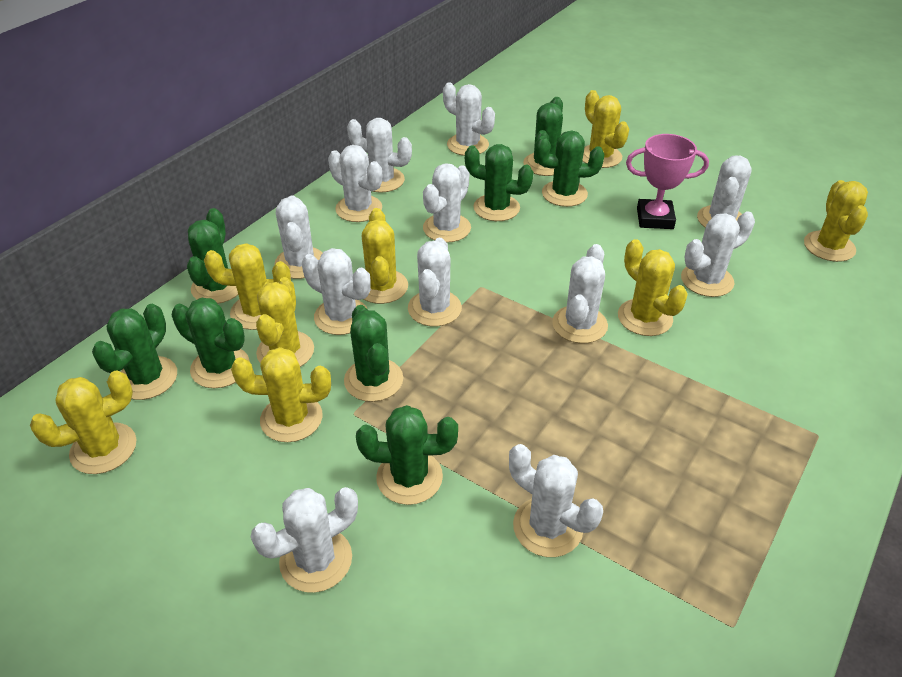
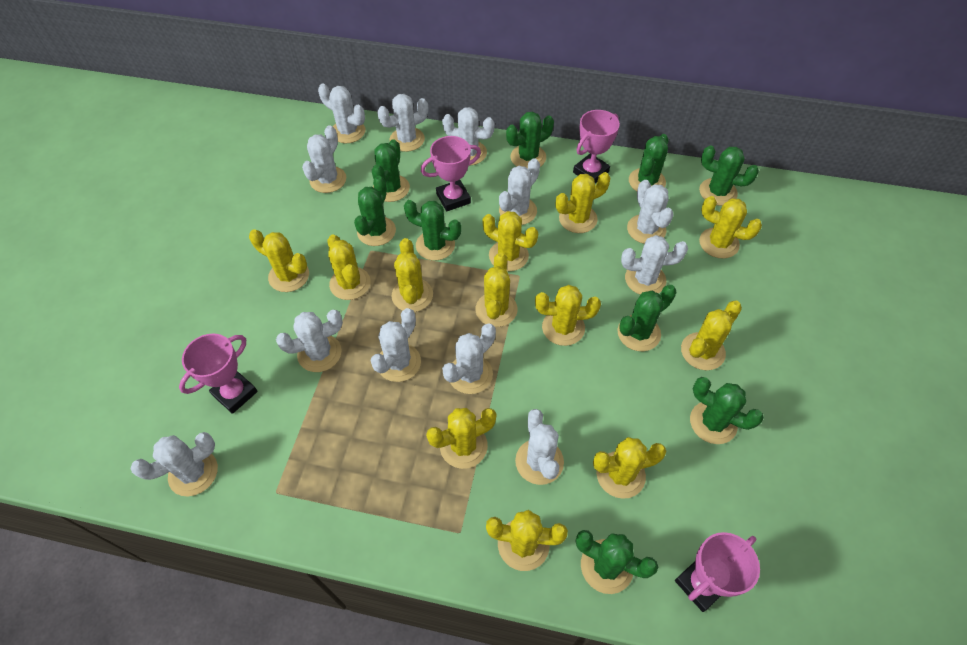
green cactus: [92,304,177,400] [172,298,250,388] [187,208,238,304] [344,305,403,402] [356,405,458,505] [465,144,534,221] [523,97,563,176] [535,130,604,207] = 8 -> [354,176,396,246] [372,139,410,202] [404,200,461,260] [506,112,554,169] [576,530,658,594] [617,285,677,351] [629,134,669,191] [690,377,764,444] [699,146,759,206] = 9
pink trophy: [626,134,709,229] = 1 -> [179,334,258,414] [421,136,481,211] [573,110,620,183] [675,532,760,612] = 4
yellow cactus: [30,371,137,474] [204,243,291,330] [231,347,331,442] [256,277,314,367] [362,208,408,304] [583,90,629,168] [618,239,688,336] [804,180,868,262] = 8 -> [249,229,309,292] [327,235,371,300] [391,238,433,312] [426,408,496,469] [475,252,518,327] [482,211,538,271] [486,510,568,571] [535,285,601,346] [555,172,610,233] [593,437,666,499] [681,301,742,370] [699,196,762,259] = 12

